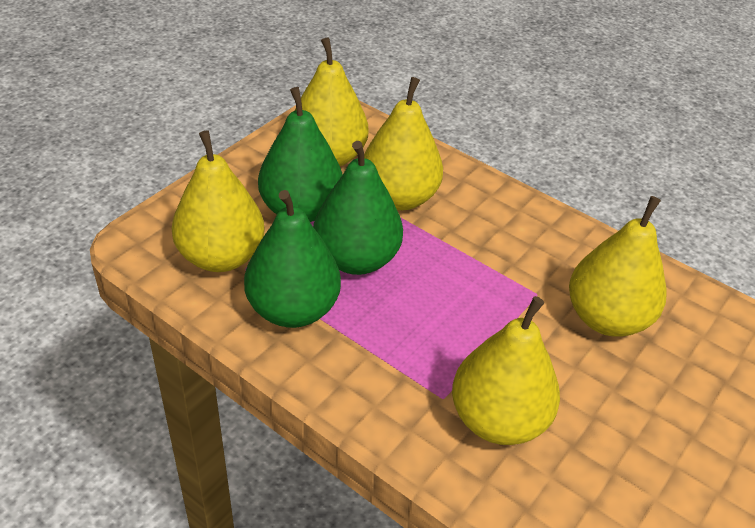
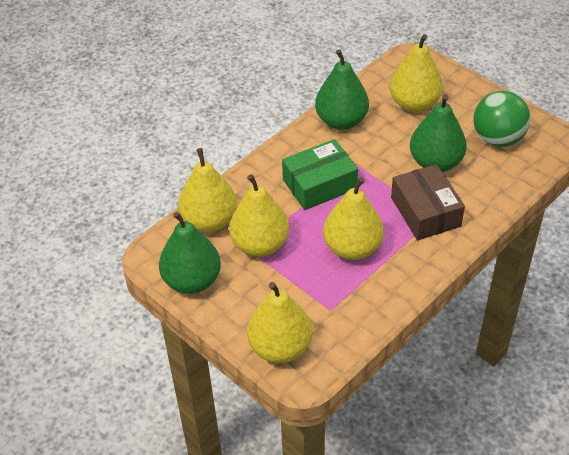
brown box: none = 0 -> [391,164,465,240] = 1
green ball: none = 0 -> [474,91,531,147] = 1
green box: none = 0 -> [282,139,358,210] = 1

